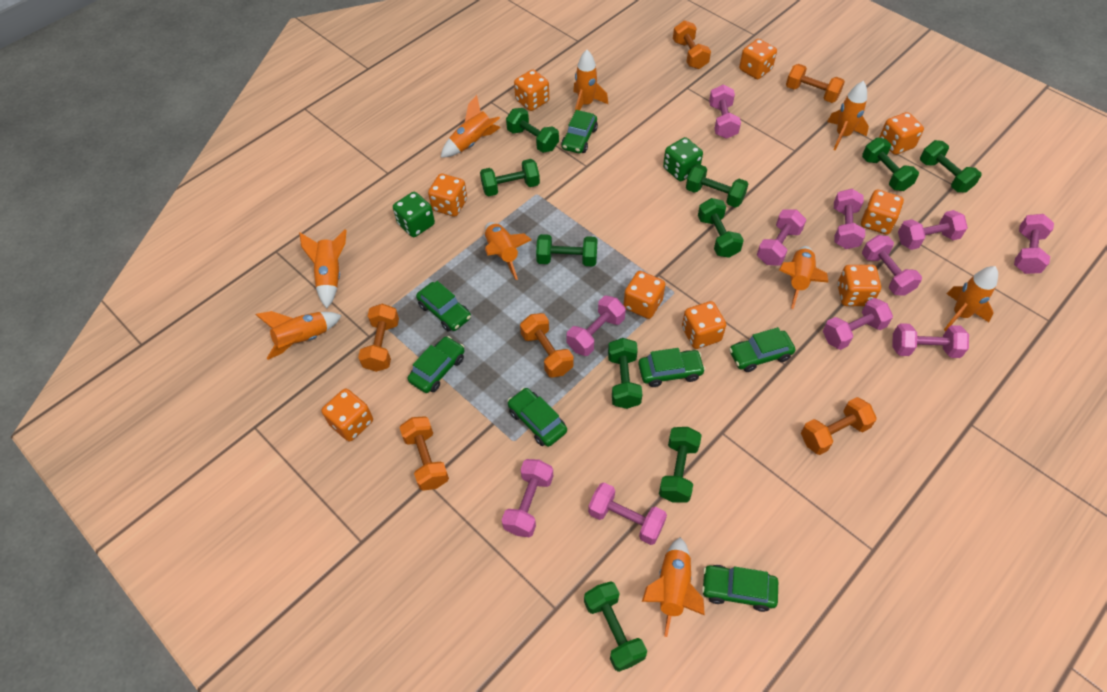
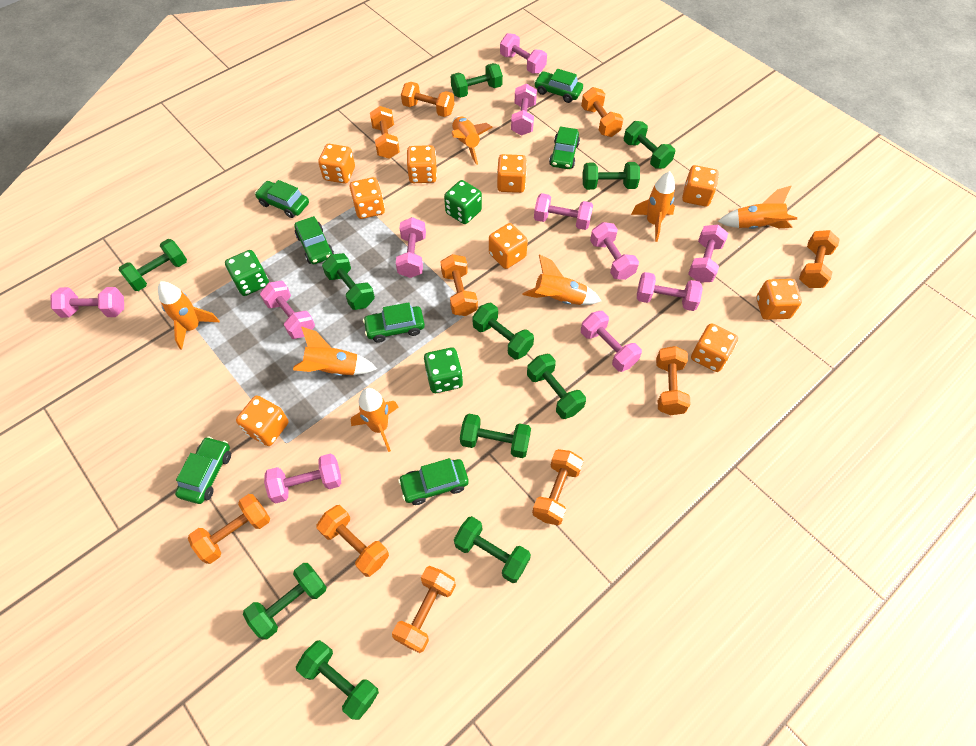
green dice: [393,192,435,237] [663,137,703,181] = 2 -> [225,250,269,296] [424,347,463,393] [444,180,482,224] = 3
green dumbbell: [480,159,540,196] [506,108,559,153] [536,234,598,267] [584,581,647,672] [608,338,642,409] [659,427,702,503] [686,164,748,208] [698,198,744,258] [862,138,919,191] [920,140,981,192] = 10 -> [119,239,187,291] [243,563,327,640] [296,640,379,720] [322,253,375,310] [451,63,503,98] [454,516,531,583] [460,413,531,458] [472,303,534,360] [527,354,586,419] [583,162,640,190] [624,121,675,169] = 11
orange dumbbell: [358,304,399,372] [399,416,449,491] [520,313,574,378] [673,20,711,69] [786,64,845,103] [801,397,877,455] = 6 -> [188,494,270,564] [316,505,389,577] [370,106,400,159] [392,566,456,653] [401,82,454,117] [441,254,478,316] [532,449,584,525] [581,87,623,137] [656,346,691,415] [799,230,840,288] = 10
orange rocket: [255,311,342,360] [299,229,347,308] [440,95,501,158] [485,222,532,280] [573,50,608,111] [642,537,705,637] [779,246,829,309] [827,81,869,150] [944,266,998,331] = 9 -> [158,282,220,350] [293,326,377,376] [351,388,399,452] [451,116,493,165] [522,254,601,305] [631,171,675,242] [718,185,797,229] = 7

